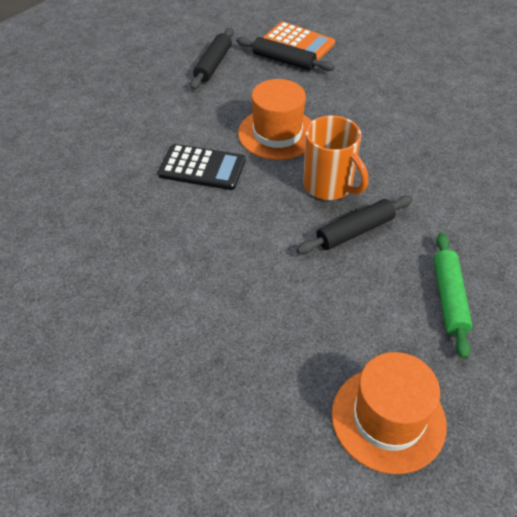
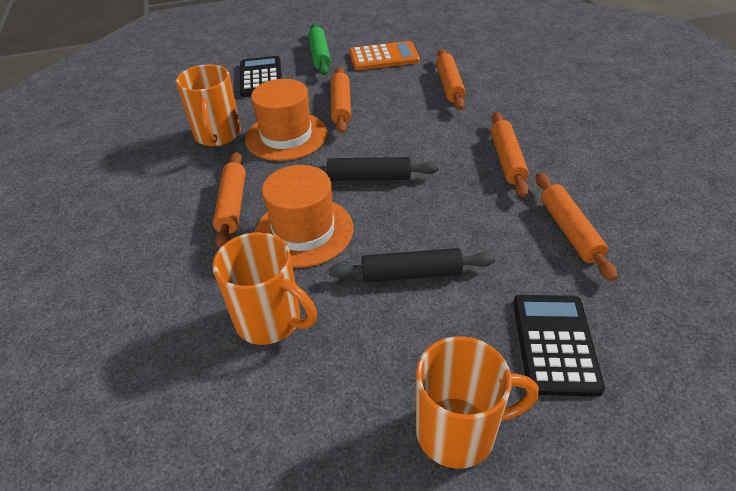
black calculator: [158,144,245,190] = 1 -> [240,56,282,97] [513,295,605,397] = 2
black rolling pin: [190,28,234,90] [236,37,335,71] [296,196,413,254] = 3 -> [305,157,439,181] [328,248,495,282] = 2
orange mug: [303,115,368,200] = 1 -> [176,64,241,146] [212,232,317,345] [416,336,539,469] = 3
orange rolling pin: none = 0 -> [213,152,246,249] [331,67,351,134] [436,49,466,110] [491,112,529,198] [536,173,617,281] = 5

